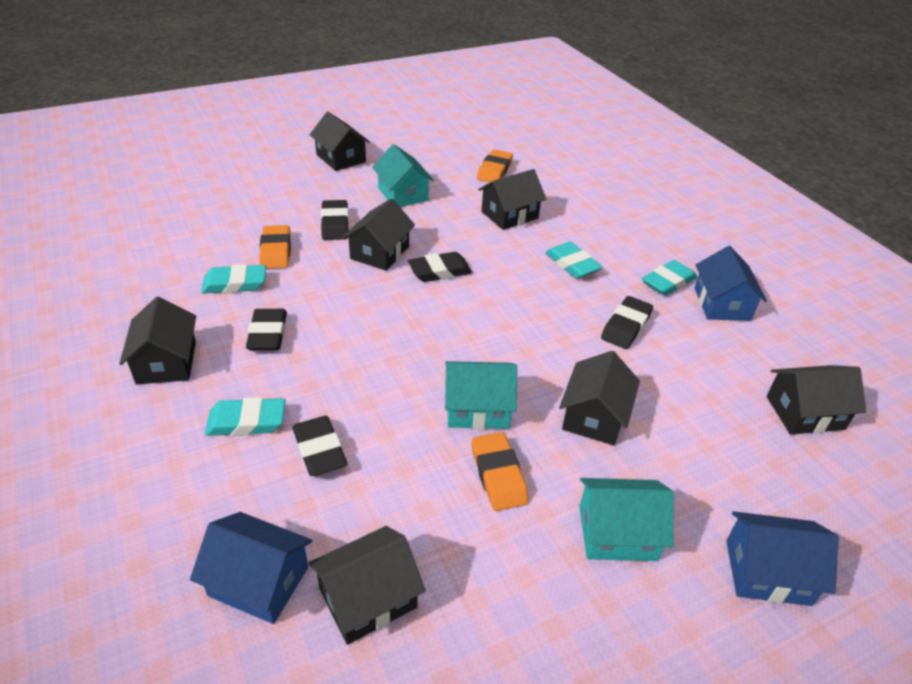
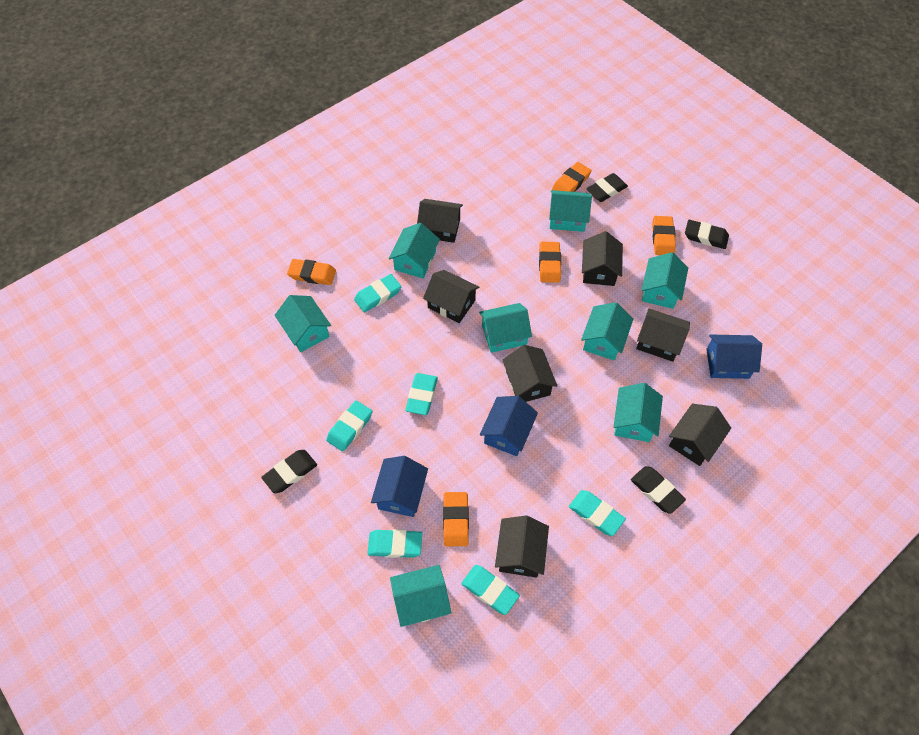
black eraser: [246,309,287,350] [292,416,347,476] [321,200,349,240] [408,252,472,282] [601,296,653,349] = 5 -> [261,450,317,493] [586,173,628,202] [631,466,686,514] [685,220,729,249] = 4
orange eraser: [259,225,291,269] [471,432,529,511] [477,150,513,183] = 3 -> [287,259,336,285] [443,492,469,546] [539,242,561,283] [552,162,592,192] [652,216,676,255] = 5
turquoise eraser: [201,264,266,294] [205,397,285,436] [545,242,603,279] [642,260,697,296] = 4 -> [326,400,372,452] [354,274,401,313] [367,529,422,558] [405,373,438,415] [461,565,520,615] [569,490,626,536] = 6
turquoise house: [372,144,434,207] [445,361,517,429] [579,478,674,561] = 3 -> [275,295,331,352] [389,223,440,278] [390,565,451,627] [479,303,532,353] [549,190,592,232] [581,302,633,360] [614,383,663,442] [641,252,688,309] = 8

